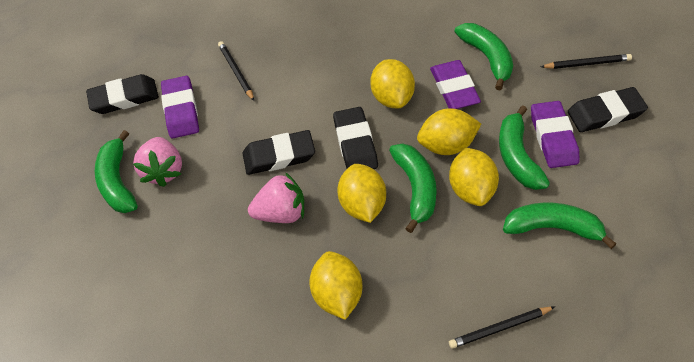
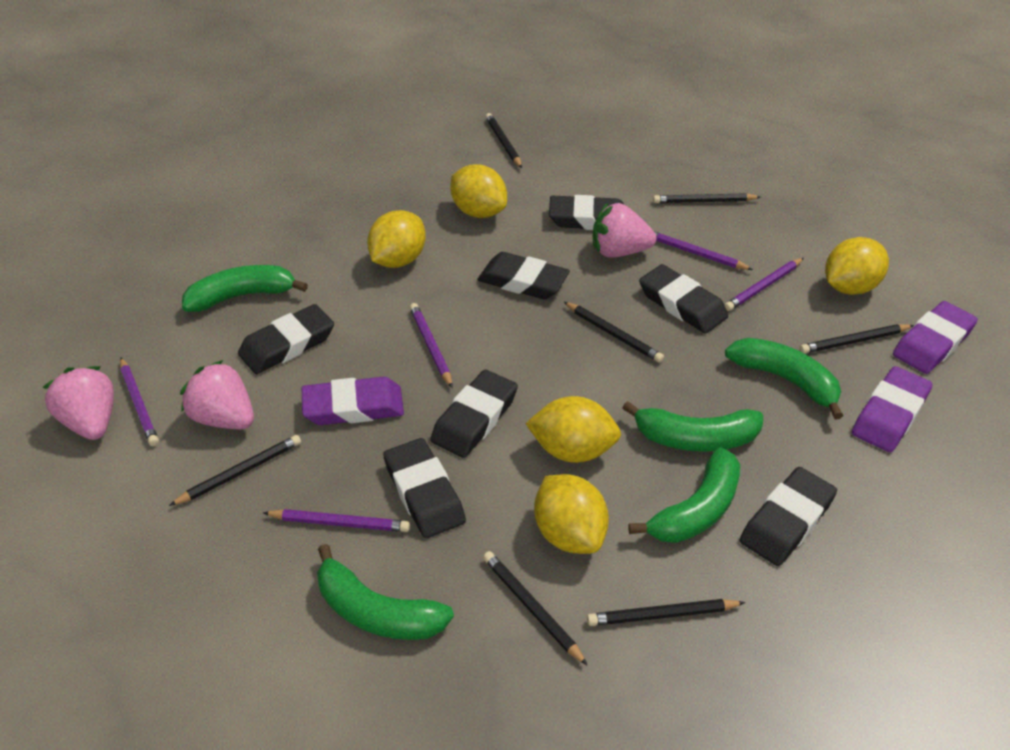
black eraser: [86,74,159,114] [242,130,315,175] [333,107,378,169] [568,87,648,132] = 4 -> [238,304,334,374] [383,438,466,538] [430,370,518,458] [477,252,570,299] [549,195,625,230] [639,264,728,334] [740,467,837,566] = 7
black pencil: [218,41,254,101] [449,307,555,349] [541,54,632,69] = 3 -> [169,435,301,506] [483,551,588,666] [485,113,522,168] [564,302,664,363] [587,599,745,626] [653,193,760,203] [800,324,914,354] = 7
pink strawberry: [133,137,182,187] [248,172,304,223] = 2 -> [42,366,114,440] [180,360,254,429] [593,203,656,258] = 3
purple pencil: none = 0 -> [120,358,159,446] [263,509,410,532] [410,303,452,388] [654,231,753,270] [724,258,804,311] = 5

